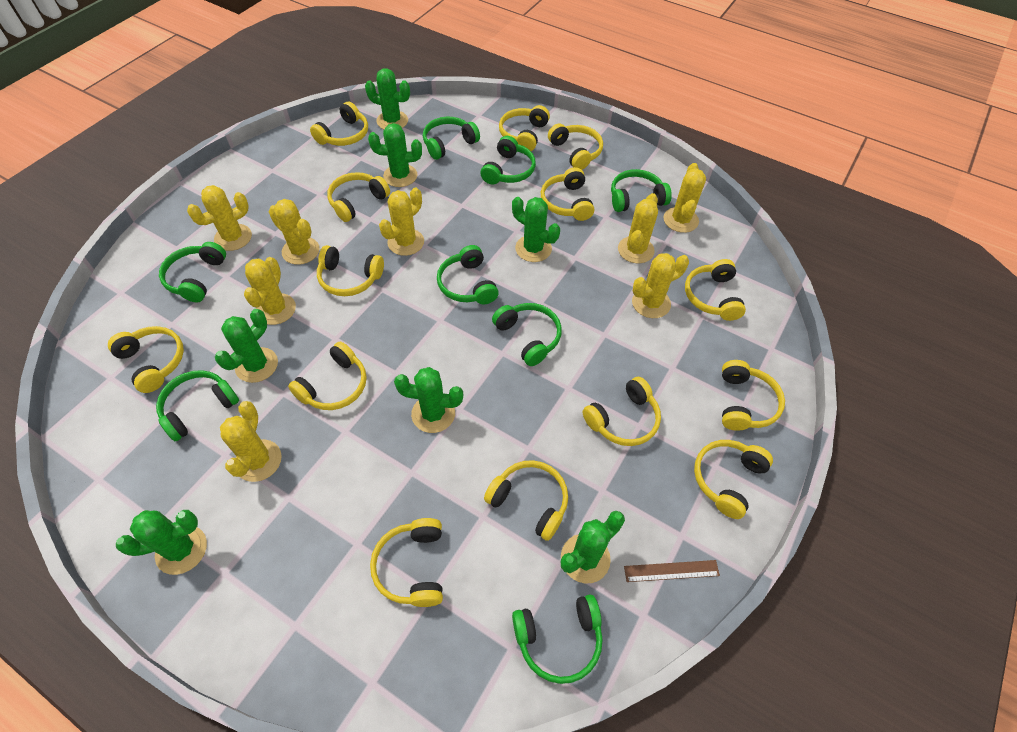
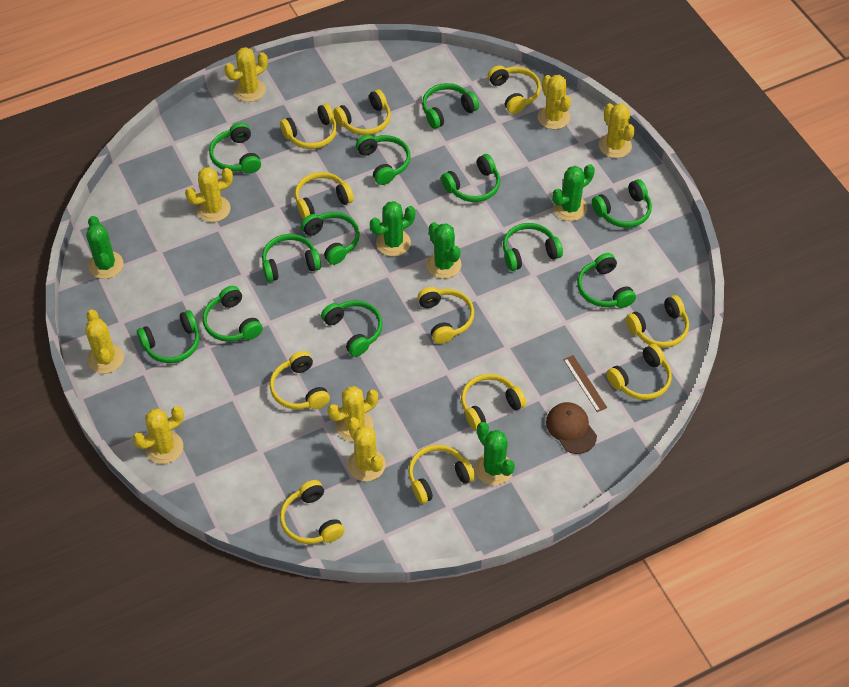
brown cap: none = 0 -> [546,402,597,454] = 1
green cactus: [116,510,207,575] [215,309,278,383] [365,68,410,129] [368,123,422,187] [394,367,463,433] [512,197,560,262] [561,511,625,583] = 7 -> [86,216,124,279] [370,201,416,256] [427,222,462,279] [475,422,515,486] [552,164,595,221] = 5
green headphones: [156,370,239,441] [159,242,226,302] [423,117,480,160] [437,245,499,304] [480,136,536,185] [492,303,562,366] [512,595,603,684] [611,169,672,212] = 8 -> [137,310,200,363] [203,286,263,342] [209,122,261,174] [262,234,321,282] [301,212,360,265] [321,300,383,357] [356,135,411,185] [422,83,479,129] [441,154,500,202] [503,223,563,271] [577,253,636,308] [592,179,652,228] = 12
yellow headphones: [108,326,184,393] [288,342,367,410] [310,102,368,146] [317,245,384,296] [327,172,390,222] [370,518,443,607] [484,460,568,541] [499,105,550,151] [541,167,594,221] [548,124,603,170] [583,377,661,446] [685,259,746,321] [694,440,773,519] [722,360,785,431] = 14 -> [270,351,330,409] [280,103,337,149] [280,480,344,544] [295,172,354,219] [334,89,391,135] [408,445,476,504] [417,287,474,344] [461,374,526,430] [488,65,541,114] [607,344,672,400] [626,295,689,348] = 11

